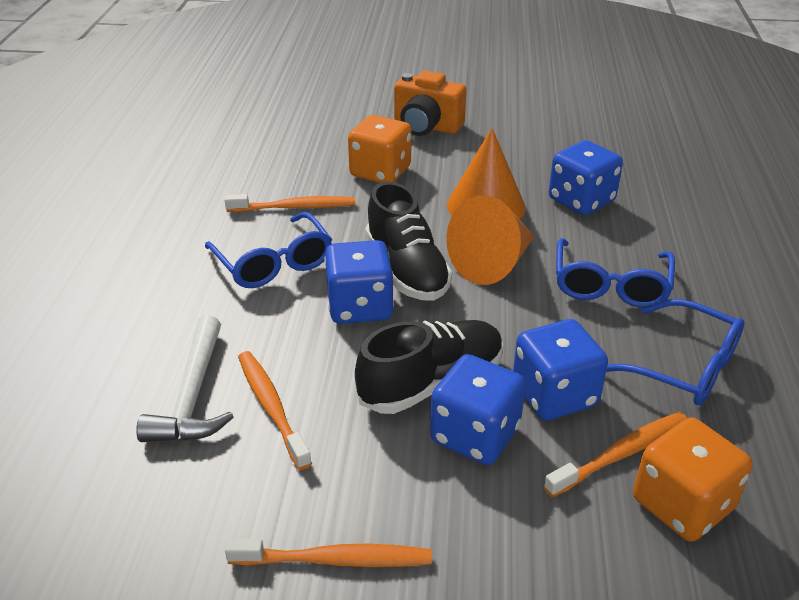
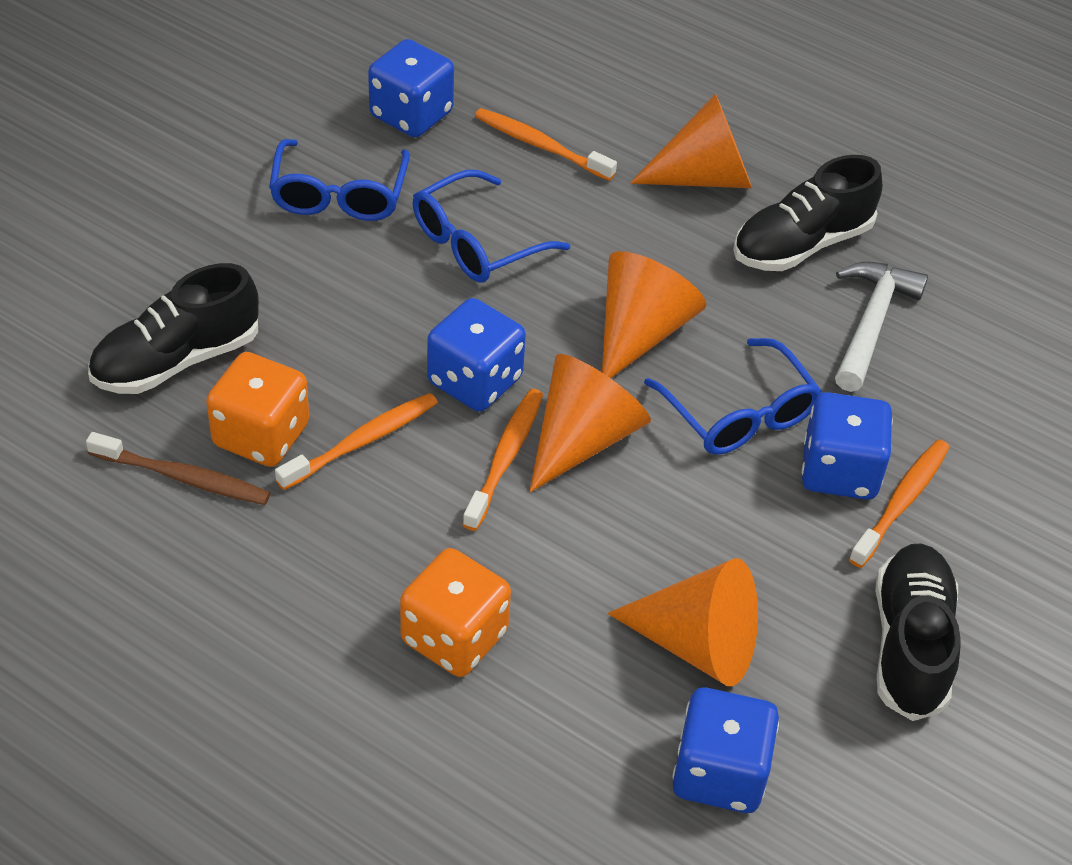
black shoe: [355,320,503,414] [366,182,452,301] = 2 -> [88,263,259,394] [733,155,882,271] [875,543,960,721] = 3
brown toothbrush: none = 0 -> [86,432,270,505] = 1
orange camera: [394,71,467,136] = 1 -> none = 0
orange cone: [446,195,534,285] [447,128,526,220] = 2 -> [529,354,651,492] [602,251,707,378] [608,558,758,686] [630,93,752,188] = 4

